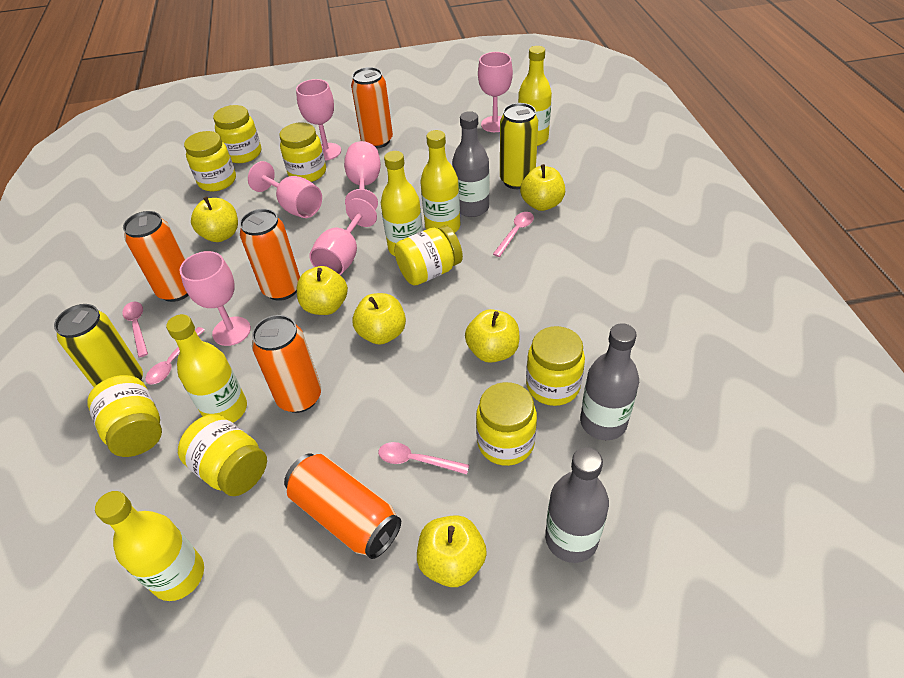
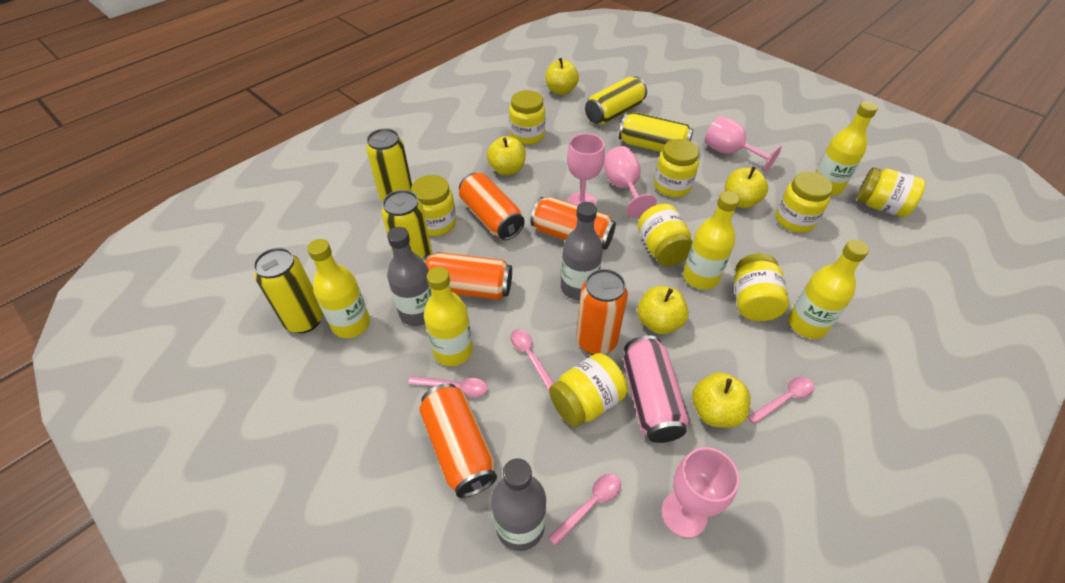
pink can: none = 0 -> [623,335,689,443] = 1
pink goblet: [179,251,251,346] [248,161,322,218] [296,79,341,161] [309,198,377,275] [344,141,381,210] [478,52,513,132] = 6 -> [567,133,605,206] [603,146,657,218] [661,447,739,538] [705,116,782,173] = 4
yellow apple: [191,197,238,242] [297,266,348,315] [352,293,406,345] [417,515,487,587] [465,309,519,363] [520,164,565,211] = 6 -> [487,136,526,175] [546,58,579,95] [637,286,689,334] [692,372,751,428] [725,167,768,208] = 5
yellow can: [54,304,143,387] [500,103,538,189] = 2 -> [253,247,323,333] [366,128,412,202] [382,190,433,260] [585,76,647,125] [619,112,693,152] = 5

